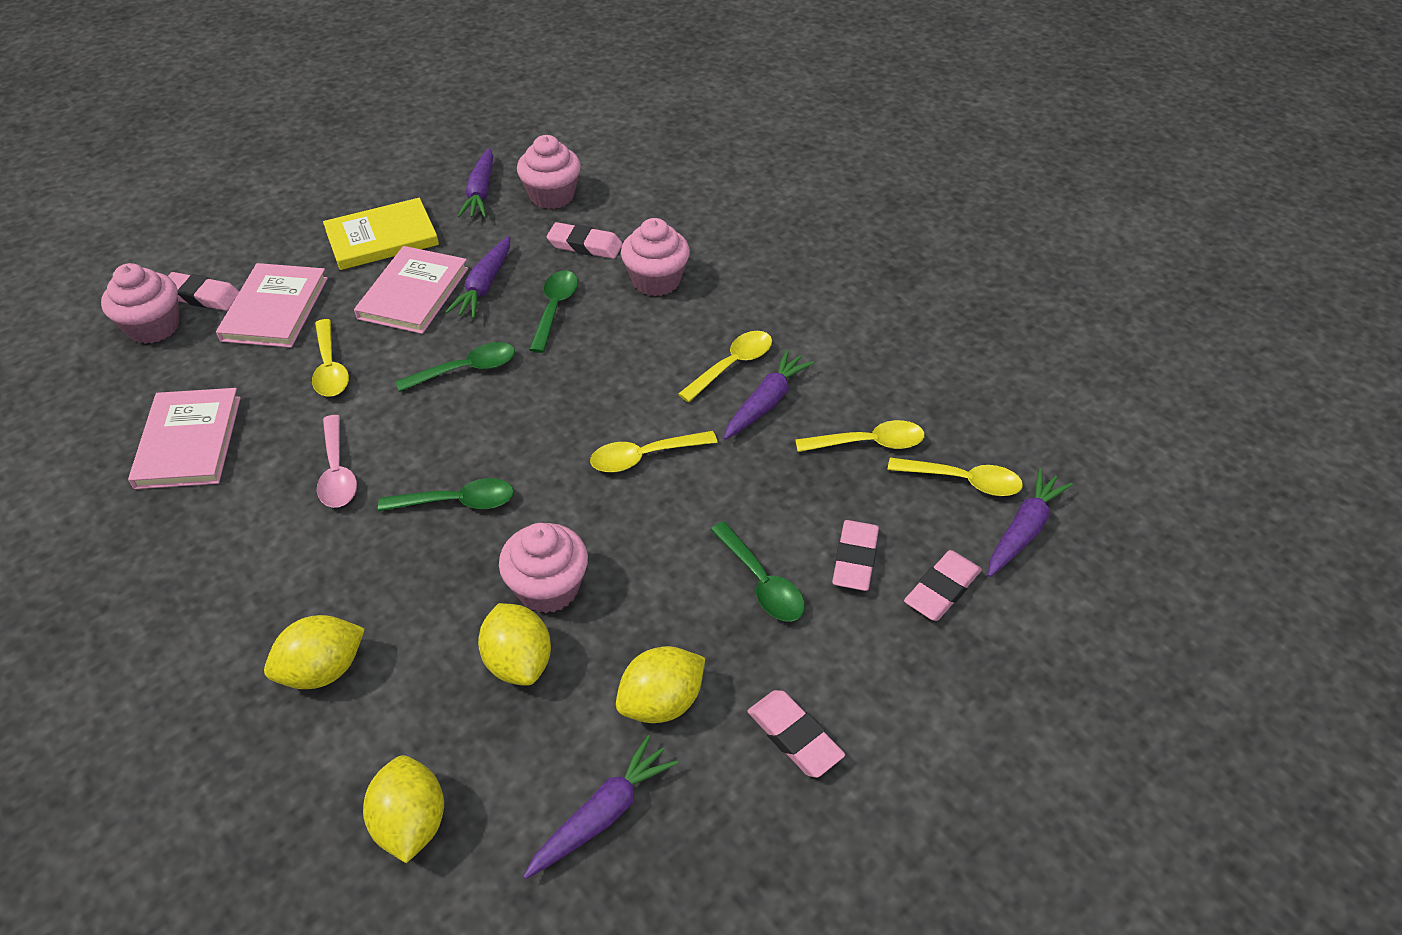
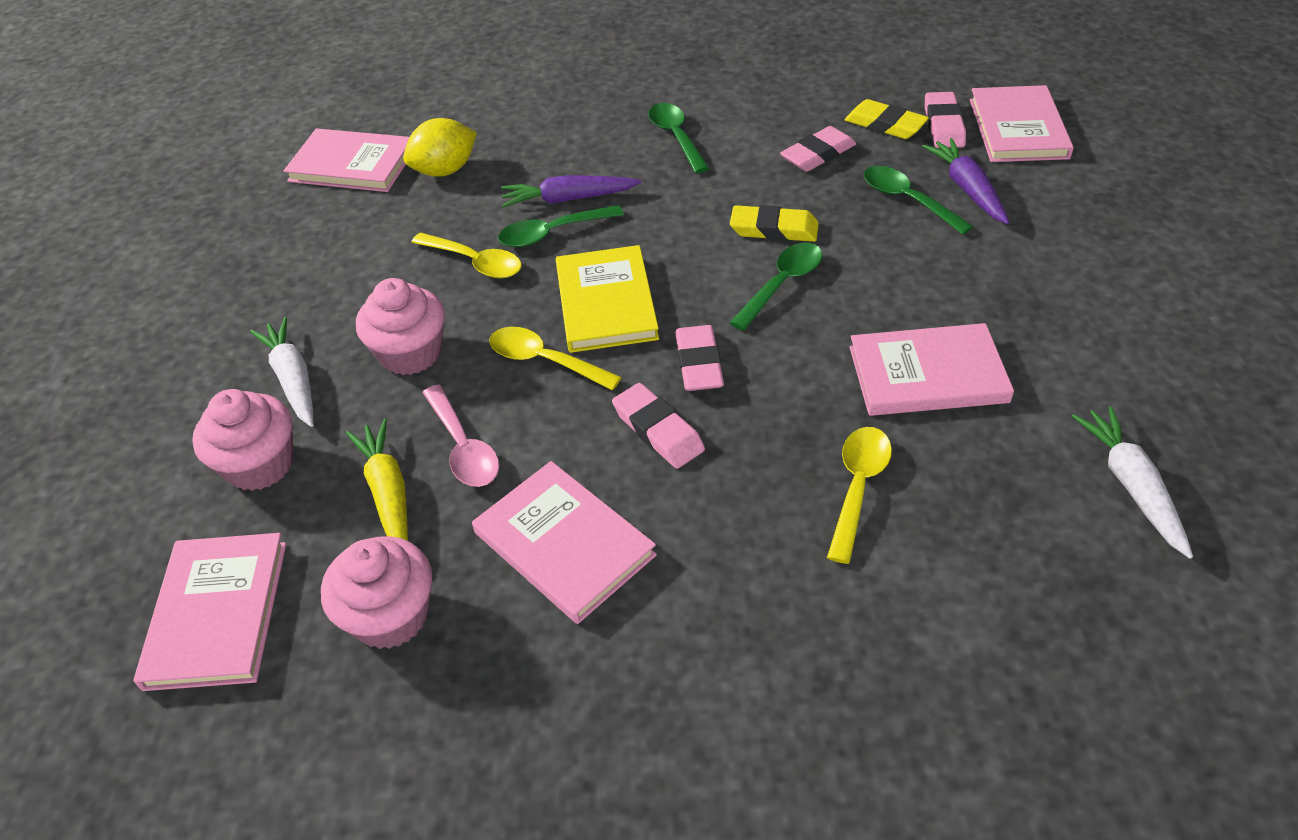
pink book: [128,388,241,489] [216,263,328,348] [354,246,468,334] = 3 -> [133,533,286,691] [284,128,410,192] [472,461,657,624] [849,323,1014,416] [970,85,1074,162] = 5
pink cupcake: [101,263,180,344] [499,523,588,613] [517,135,581,209] [621,218,690,296] = 4 -> [192,389,294,491] [321,536,432,649] [356,278,445,375] = 3
pink eraser: [168,272,240,311] [547,222,623,259] [747,690,845,778] [832,520,879,591] [904,550,982,621] = 5 -> [612,383,705,469] [675,325,724,391] [780,126,856,172] [925,92,966,148] = 4
purple carrot: [446,236,510,318] [458,148,493,217] [523,735,678,879] [724,350,814,440] [988,468,1073,577] = 5 -> [501,175,642,208] [922,138,1009,224] = 2
white carrot: none = 0 -> [250,317,314,427] [1072,406,1193,559] = 2
yellow carrot: none = 0 -> [346,419,408,541] = 1
yellow eraser: none = 0 -> [730,205,819,242] [845,99,929,139] = 2
yellow lemon: [264,615,365,689] [363,755,444,863] [478,603,551,686] [616,646,705,723] = 4 -> [403,118,477,177] = 1
yellow spoon: [312,319,349,397] [590,431,717,472] [678,331,772,402] [795,420,924,452] [888,458,1023,496] = 5 -> [411,233,522,278] [490,327,622,390] [827,427,892,564] = 3

